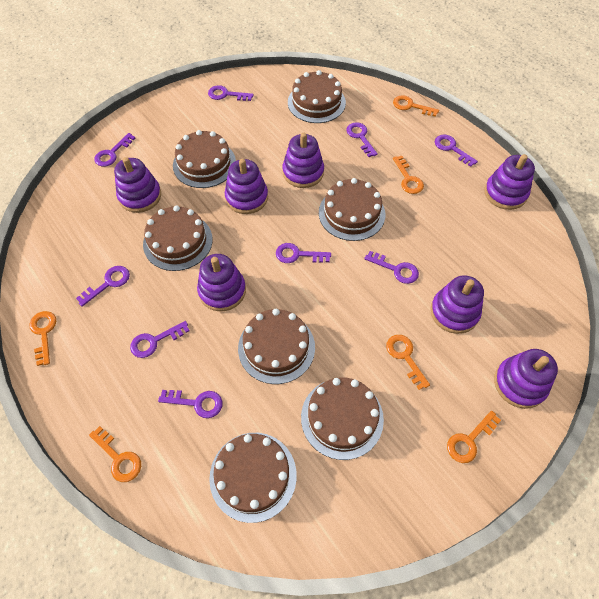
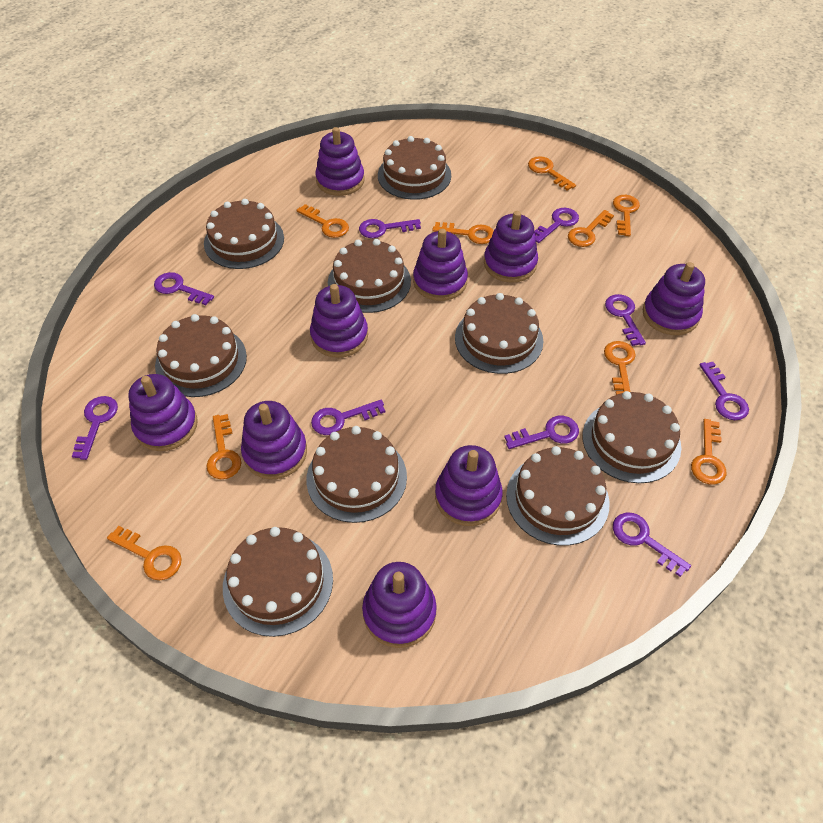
brown cake: [143,205,213,271] [173,130,236,188] [209,433,297,523] [238,309,315,384] [288,70,346,123] [301,377,384,460] [319,178,385,241] = 7 -> [155,314,247,397] [204,199,284,269] [223,527,333,637] [306,426,407,523] [328,239,411,313] [378,136,451,200] [455,293,543,374] [506,446,610,546] [583,391,681,483] = 9
orange key: [29,311,56,366] [89,426,141,482] [386,335,430,390] [393,95,439,117] [393,156,424,194] [447,411,501,463] = 6 -> [107,526,182,580] [206,414,241,479] [297,204,349,238] [432,222,494,244] [528,156,576,191] [568,210,614,247] [604,341,636,395] [613,195,640,237] [691,419,727,485] = 9
purple stacking toy: [114,157,161,213] [197,254,246,311] [225,159,268,214] [282,133,324,188] [430,275,484,334] [485,154,535,210] [494,349,558,409] = 7 -> [128,374,198,451] [241,401,307,479] [310,284,368,358] [315,127,365,196] [362,562,437,648] [413,229,468,301] [435,445,503,526] [484,211,538,283] [643,262,705,335] = 9

